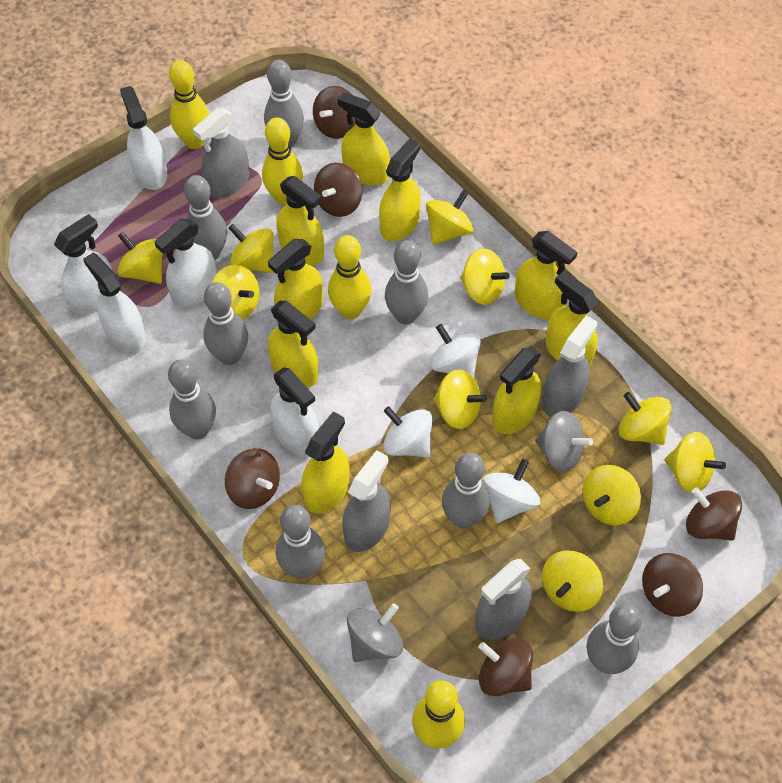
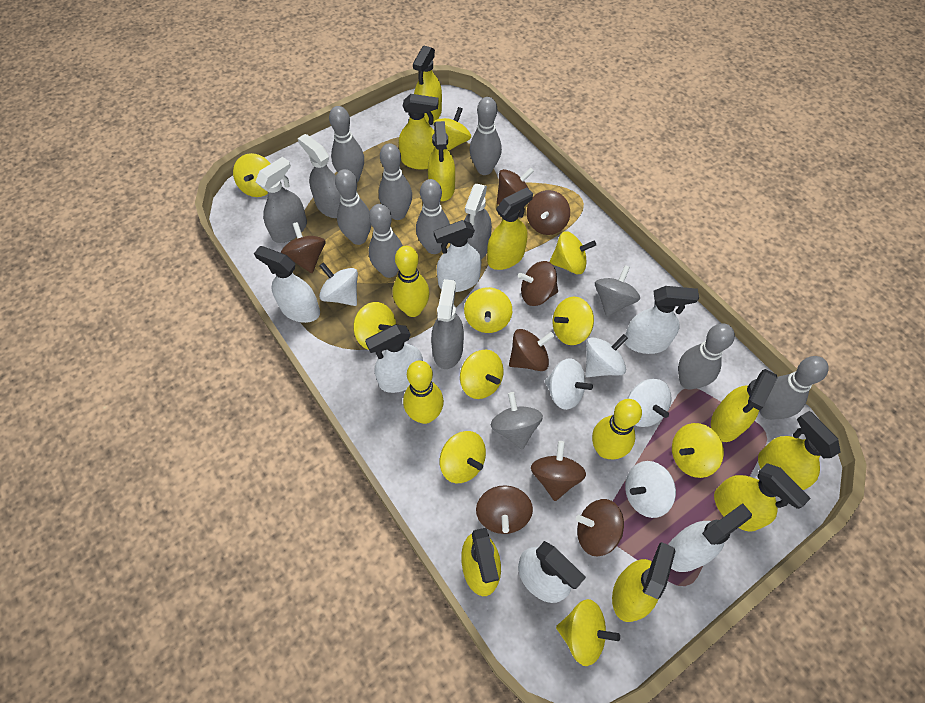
brown spinning top: [225,448,280,509] [313,86,356,139] [314,163,363,217] [479,638,533,696] [642,553,703,617] [686,488,742,541] = 6 -> [281,222,325,273] [476,485,533,534] [497,167,534,205] [509,329,555,371] [518,261,558,306] [527,190,570,235] [531,441,586,501] [576,499,624,556] = 8
white spinning top: [383,406,432,458] [430,324,481,378] [483,459,540,523] = 3 -> [319,262,358,306] [545,358,593,410] [585,334,628,377] [625,461,676,518] [627,379,672,427] = 5
white spray bottle: [54,214,112,314] [83,253,146,353] [120,86,168,190] [155,219,217,307] [270,367,319,456] = 5 -> [254,246,320,323] [365,325,423,393] [434,220,481,292] [518,541,586,603] [625,286,699,354] [668,503,752,572] = 6
yellow bowling pin: [169,60,210,149] [262,117,303,205] [328,235,371,320] [412,680,465,749] = 4 -> [393,246,430,317] [403,361,444,424] [592,399,642,459] = 3

